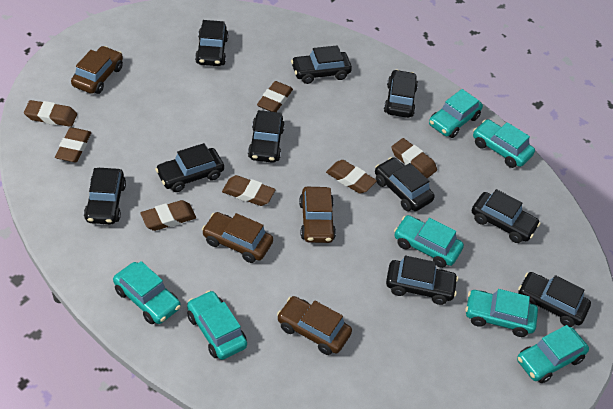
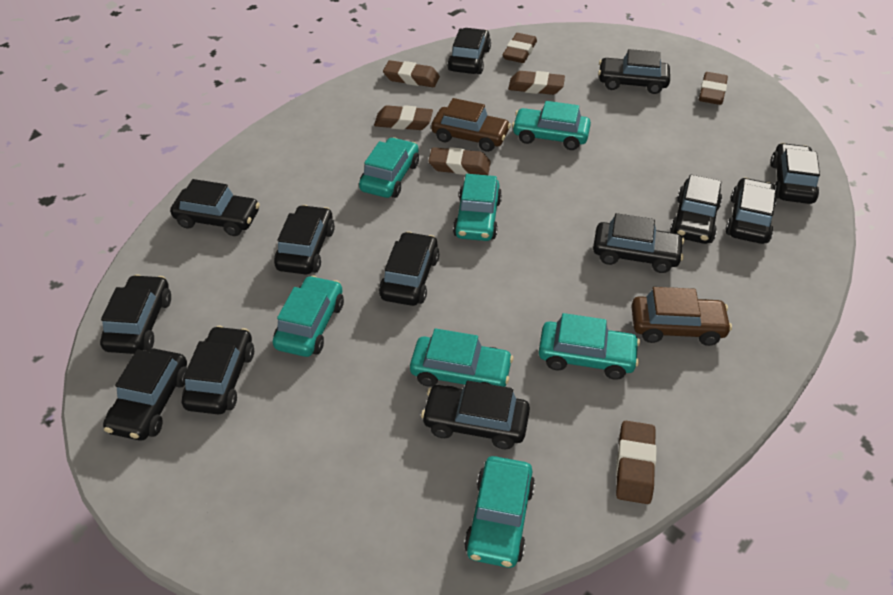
black car: [84,168,126,224] [155,143,224,192] [195,20,228,66] [248,110,285,163] [291,45,352,84] [375,157,435,211] [384,70,418,118] [386,256,458,305] [472,189,540,243] [518,272,591,327] = 10 -> [100,274,171,354] [103,348,187,441] [170,179,260,236] [182,326,254,414] [274,205,335,274] [379,231,439,306] [421,381,530,449] [447,28,491,74] [593,213,684,273] [598,49,670,94] [670,175,722,244] [726,177,777,244] [770,143,820,204] = 13
brown car: [71,46,123,94] [202,212,273,263] [277,296,352,355] [299,187,336,243] = 4 -> [431,98,511,152] [631,287,732,346] = 2

